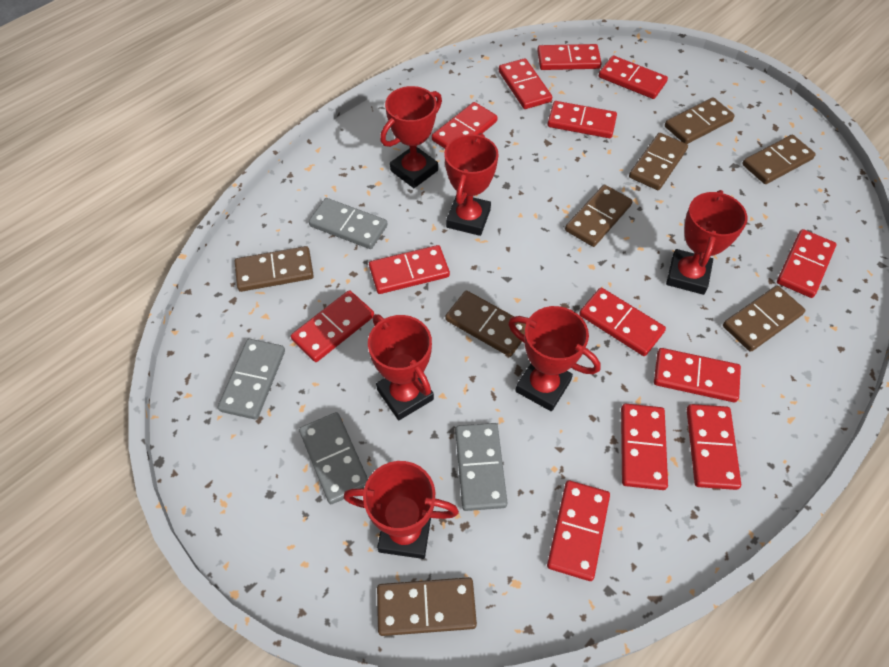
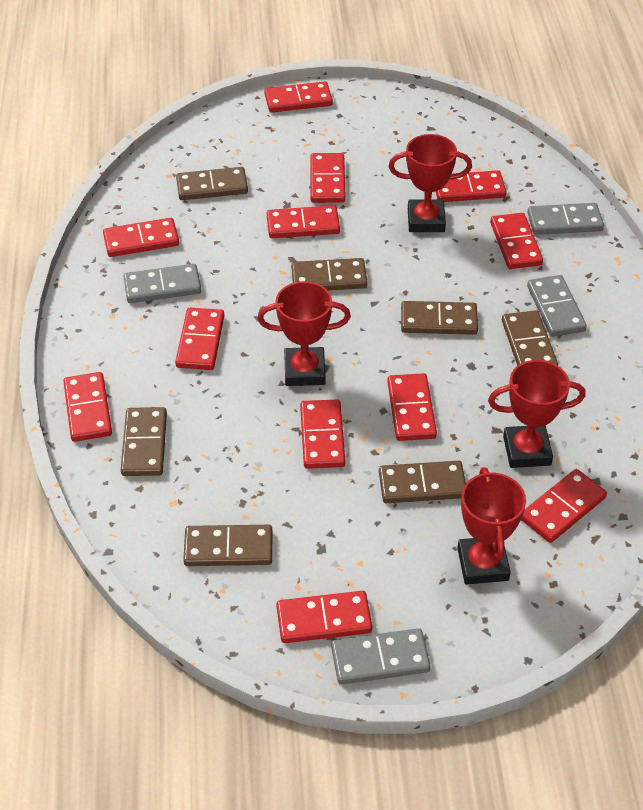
brown domino: [235,246,314,292] [377,577,477,636] [445,291,526,357] [565,185,633,247] [629,133,688,190] [665,97,735,144] [723,285,806,352] [742,135,816,184] = 8 -> [121,407,167,476] [176,167,248,200] [183,525,272,566] [291,258,368,290] [379,461,466,503] [401,301,478,335] [502,310,558,366] = 7
red domino: [291,290,374,362] [369,245,450,294] [432,102,498,148] [499,58,552,109] [537,44,602,70] [547,480,610,581] [548,101,617,138] [579,288,666,356] [599,56,668,99] [621,404,668,490] [654,348,741,402] [687,404,741,490] [777,229,836,298] = 13 -> [63,372,112,442] [103,218,179,257] [175,308,225,370] [264,81,333,113] [267,205,340,238] [276,591,372,643] [300,399,345,469] [310,153,346,203] [387,373,437,441] [435,170,506,202] [490,213,543,269] [521,469,607,543] = 12
red trophy: [344,461,459,559] [368,314,434,420] [380,86,442,188] [444,133,498,236] [508,306,601,411] [666,190,747,295] = 6 -> [257,281,351,386] [389,134,472,232] [457,467,526,585] [488,360,586,468] = 4

